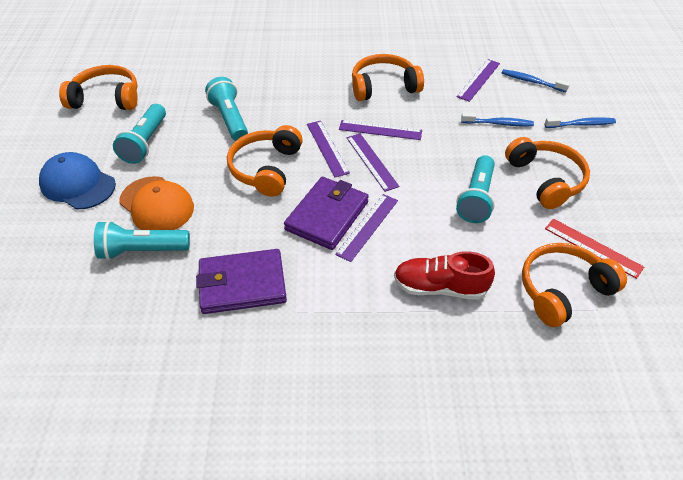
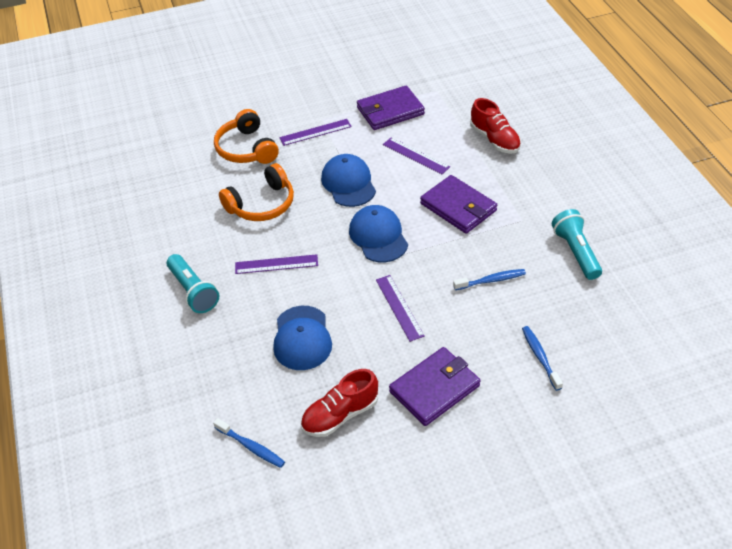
blue cap: [39,152,116,209] = 1 -> [273,306,332,370] [321,154,376,207] [349,205,408,262] = 3
orange cap: [119,176,194,230] = 1 -> none = 0
orange headphones: [59,65,138,110] [227,125,303,197] [352,54,424,101] [505,137,590,209] [522,243,627,327] = 5 -> [214,109,279,164] [219,163,294,221] = 2
purple ruler: [307,121,350,177] [335,194,398,262] [339,120,422,140] [347,133,399,192] [457,59,500,102] = 5 -> [235,254,318,274] [279,119,352,146] [376,275,425,342] [383,137,450,174] = 4
purple wallet: [196,249,287,314] [284,177,369,250] = 2 -> [357,86,425,130] [389,347,481,426] [420,175,497,234] = 3
red ruler: [545,219,644,279] = 1 -> none = 0
red shoe: [394,251,495,300] = 1 -> [301,369,378,437] [470,98,521,154] = 2
turquoise flashlight: [94,220,190,260] [113,104,166,164] [205,77,248,141] [456,155,495,223] = 4 -> [167,254,219,313] [552,209,602,280] = 2

